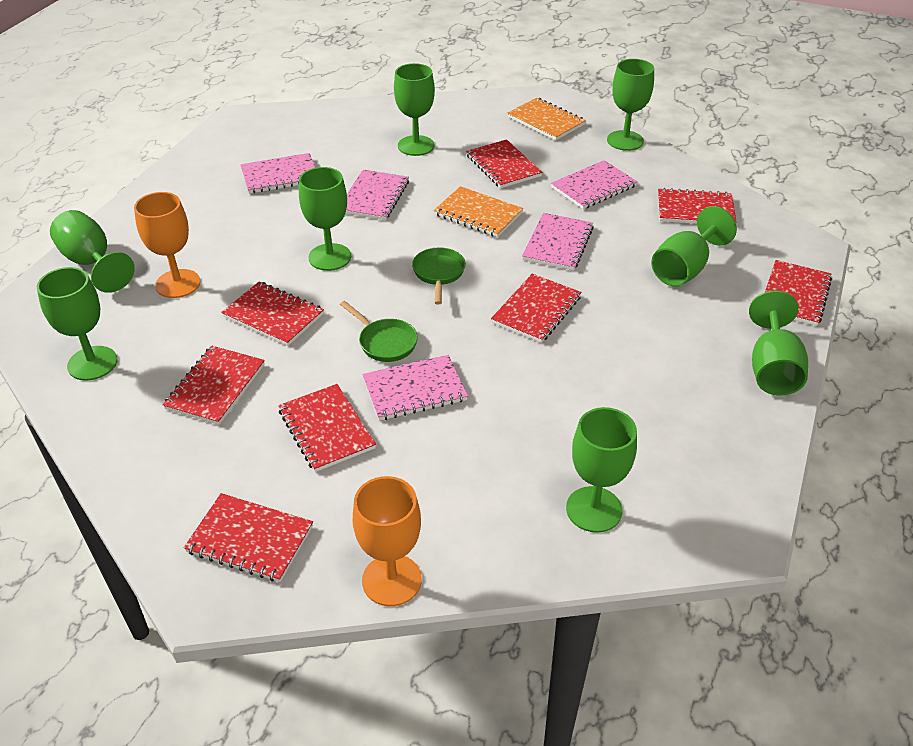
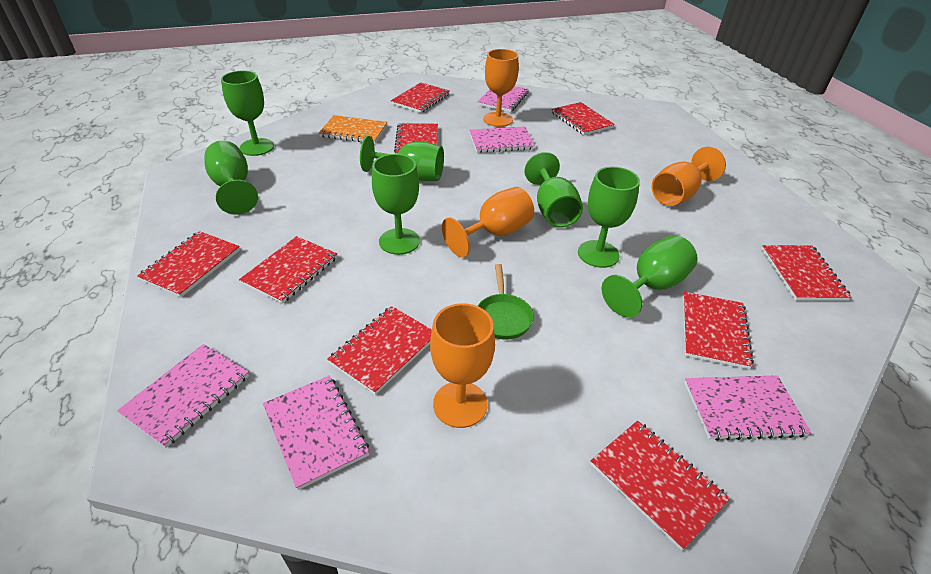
green goblet: [37,267,118,381] [50,210,135,293] [299,167,351,271] [394,63,435,156] [566,407,637,533] [607,59,654,151] [651,206,737,287] [749,291,808,395] = 8 -> [204,141,258,215] [221,71,274,156] [360,136,444,181] [372,154,420,255] [524,152,583,228] [578,167,640,268] [602,235,698,318] = 7
green pan: [340,301,418,362] [412,247,466,304] = 2 -> [478,264,534,340] = 1
orange goblet: [134,192,200,298] [353,476,422,606] = 2 -> [430,303,495,428] [442,187,534,257] [483,49,519,127] [652,147,726,206] = 4
orange notebook: [433,186,523,237] [507,98,586,140] = 2 -> [319,115,387,144] = 1
red notebook: [163,346,265,425] [184,493,313,582] [221,282,324,346] [278,384,376,472] [466,139,542,188] [491,274,581,343] [658,188,737,224] [765,260,832,326] = 8 -> [137,231,240,297] [239,236,337,304] [328,306,432,395] [391,82,450,113] [394,123,438,154] [551,102,615,135] [591,421,730,551] [683,292,754,369] [761,245,852,301] = 9

